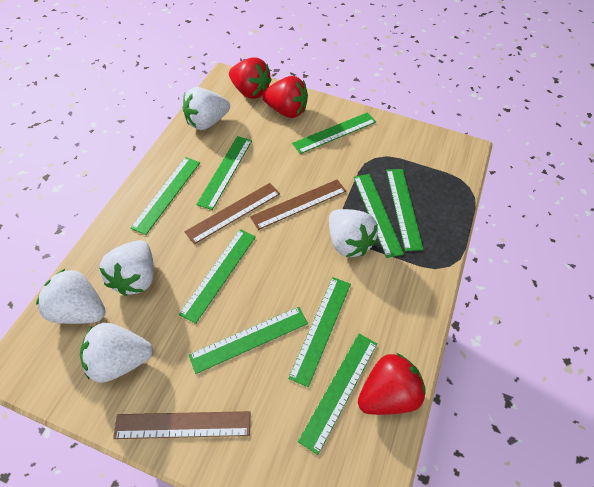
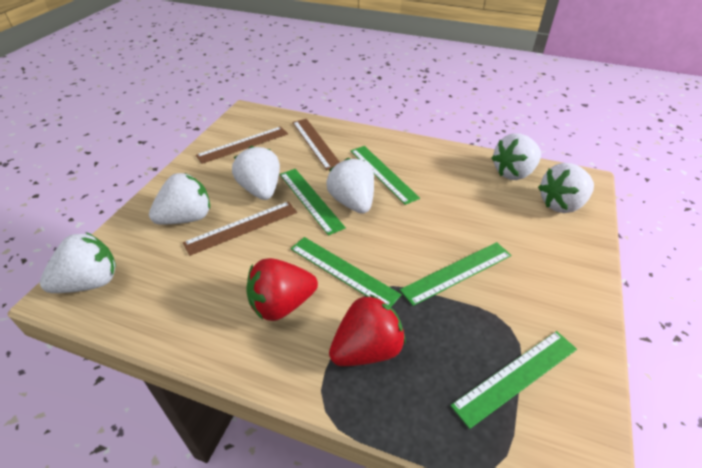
green ruler: [130,157,200,235] [179,229,256,324] [189,307,308,374] [196,136,252,210] [288,277,351,387] [292,112,376,154] [298,334,377,455] [354,174,404,258] [386,169,424,251] = 9 -> [280,169,346,236] [290,237,402,307] [351,146,420,205] [400,242,511,306] [450,331,577,429] = 5
red strawberry: [229,57,272,99] [262,76,308,118] [358,353,426,415] = 3 -> [246,258,318,321] [329,294,405,366] = 2
white strawberry: [36,269,105,324] [80,323,153,383] [100,240,154,296] [183,87,230,130] [329,209,378,257] = 5 -> [40,232,116,293] [149,173,210,225] [232,146,280,200] [326,158,374,214] [491,133,541,180] [538,163,594,213] = 6

